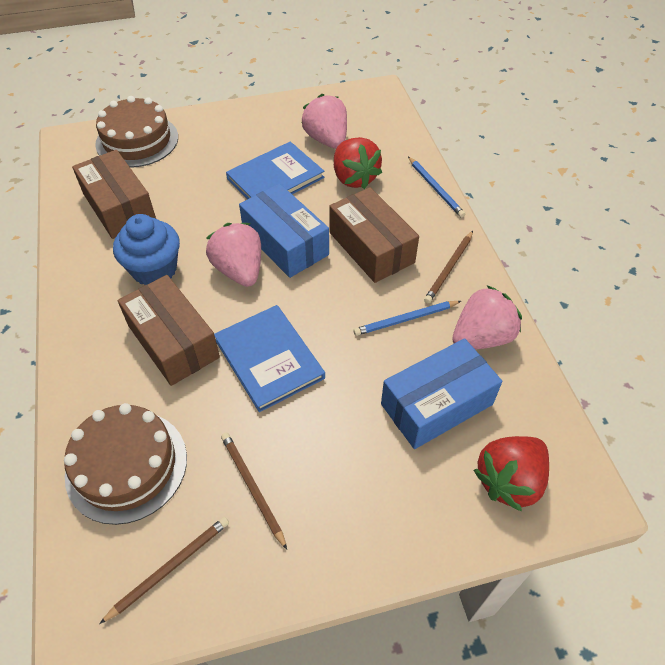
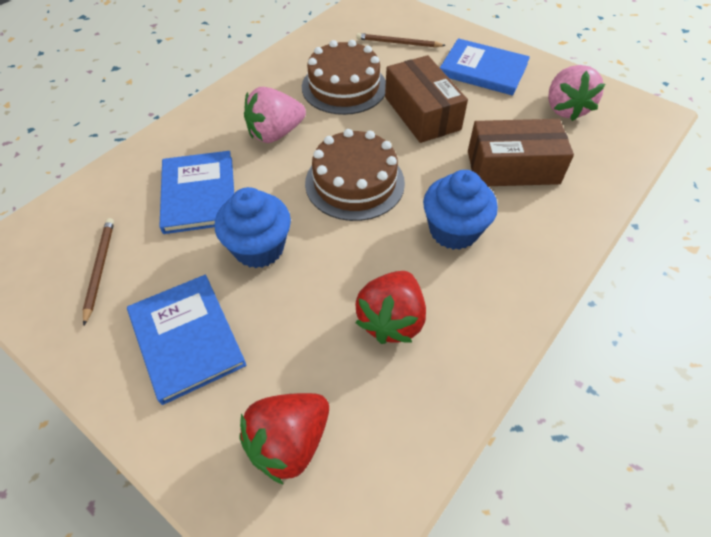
blue book: [214,305,325,412] [226,141,324,199] = 2 -> [127,275,247,405] [159,151,234,234] [440,38,530,96] = 3
blue box: [239,183,329,278] [381,338,502,449] = 2 -> none = 0
blue cupcake: [113,214,180,285] = 1 -> [215,187,291,268] [423,170,498,250] = 2
blue pencil: [353,301,461,336] [408,156,465,218] = 2 -> none = 0
brown box: [72,150,156,239] [118,275,220,386] [329,187,419,283] = 3 -> [385,55,468,143] [468,119,574,186] = 2
brown pencil: [99,517,229,624] [221,433,287,550] [424,231,473,303] = 3 -> [83,218,114,325] [356,33,446,47] = 2
pink strawberry: [206,223,261,287] [301,94,347,149] [452,286,522,350] = 3 -> [244,87,306,143] [548,65,605,121] = 2

